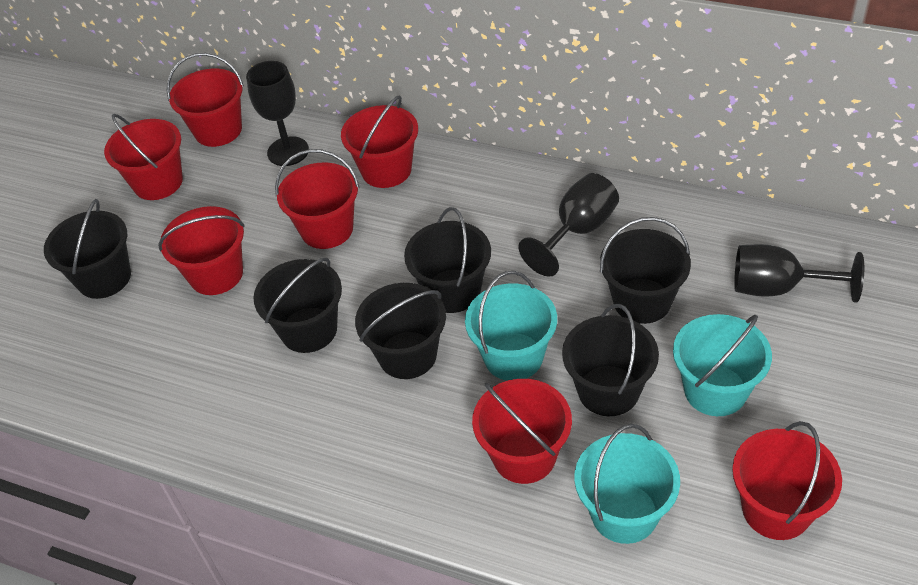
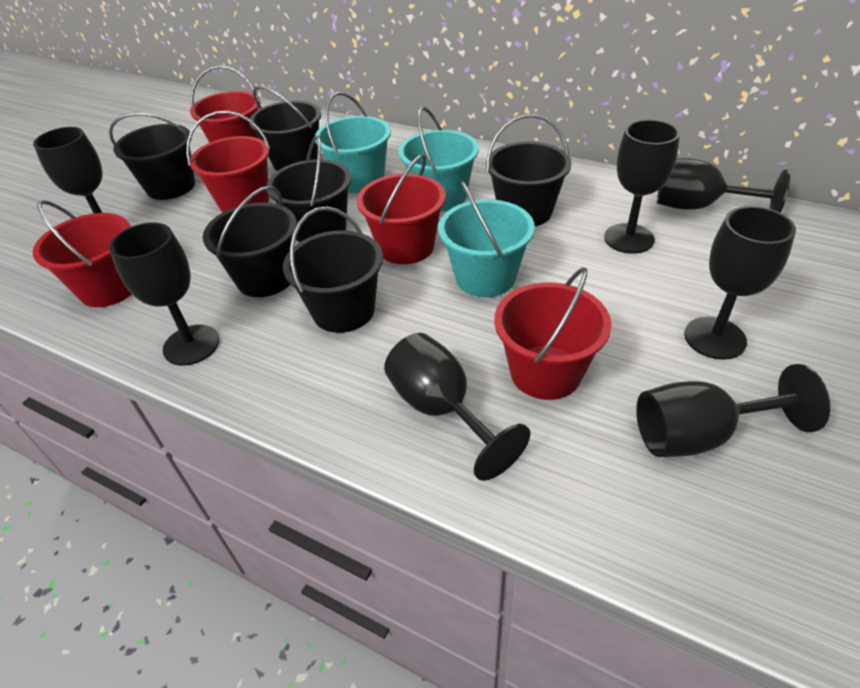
black goblet: [246,61,309,166] [518,173,619,277] [734,244,864,302] = 3 -> [33,127,131,227] [109,222,219,366] [384,333,530,481] [604,120,680,254] [636,364,830,457] [657,158,790,213] [684,206,796,360] = 7
red bucket: [104,114,183,200] [158,206,245,295] [167,53,244,147] [275,149,360,249] [341,95,418,188] [472,379,572,484] [732,421,842,540] = 7 -> [33,200,132,307] [186,111,270,212] [190,65,260,143] [357,154,446,264] [494,267,611,400] = 5

